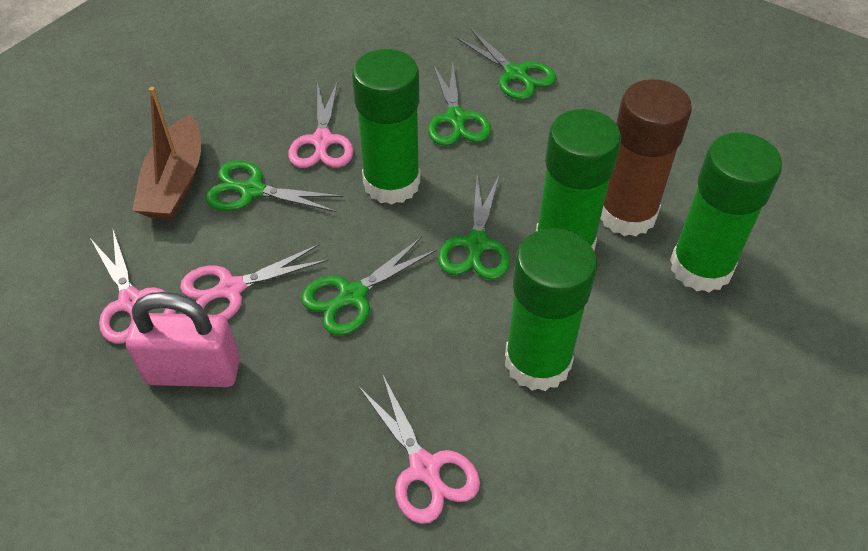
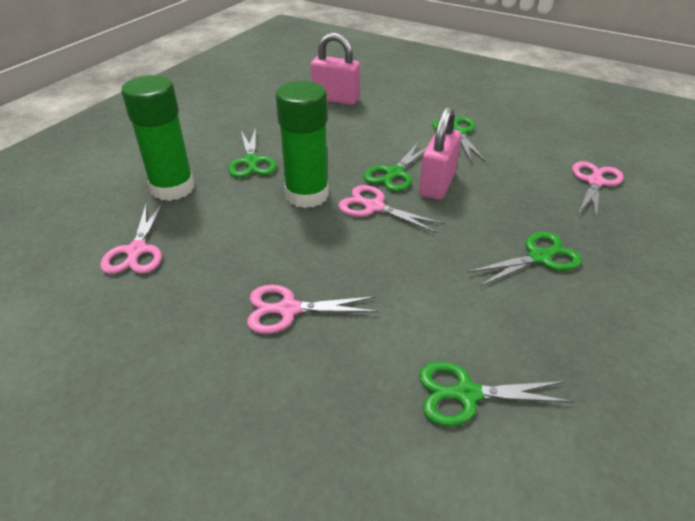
brown boat: [132,87,201,220] = 1 -> none = 0
brown glue stick: [600,79,692,236] = 1 -> none = 0
green glue stick: [352,49,420,205] [505,228,597,391] [536,109,621,250] [670,132,782,292] = 4 -> [121,75,195,201] [276,81,329,208] = 2
pink padlock: [126,292,240,387] = 1 -> [311,32,360,105] [419,106,462,200] = 2

